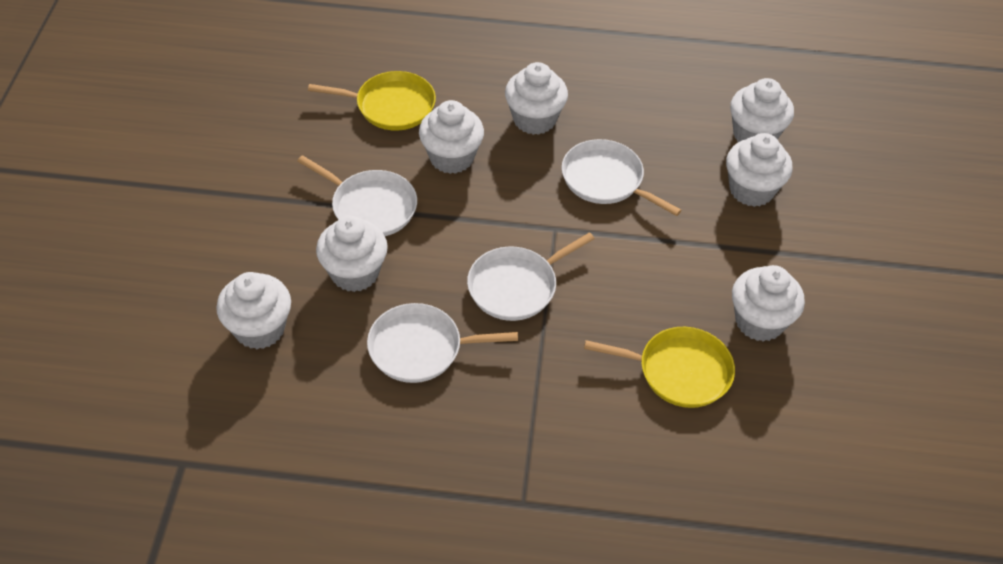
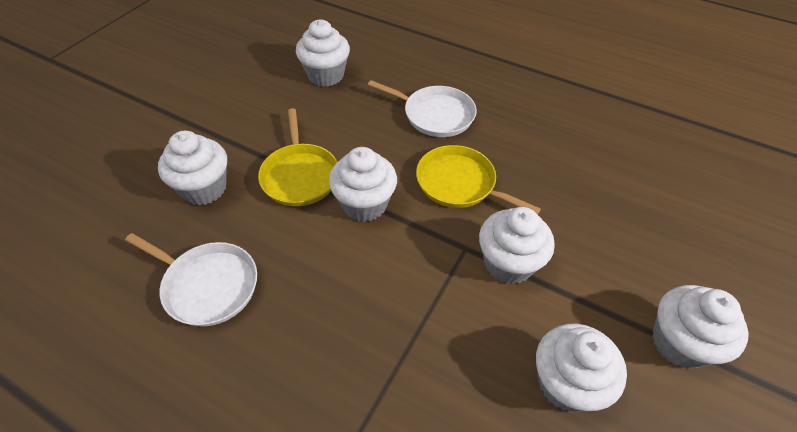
white cupcake: [216,272,291,349] [316,216,388,292] [419,100,484,174] [505,62,568,135] [726,133,793,207] [730,78,794,142] [732,265,805,342] = 7 -> [158,131,227,205] [296,19,350,87] [329,147,397,222] [479,207,555,284] [536,323,627,412] [652,285,748,369] = 6
white pan: [297,155,417,236] [367,303,518,383] [467,232,595,321] [561,139,682,216] = 4 -> [125,233,257,327] [368,80,477,137] = 2

